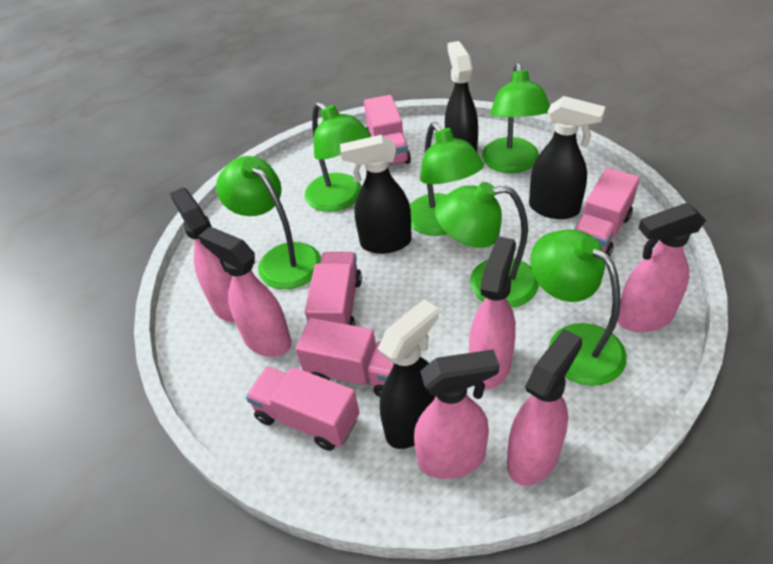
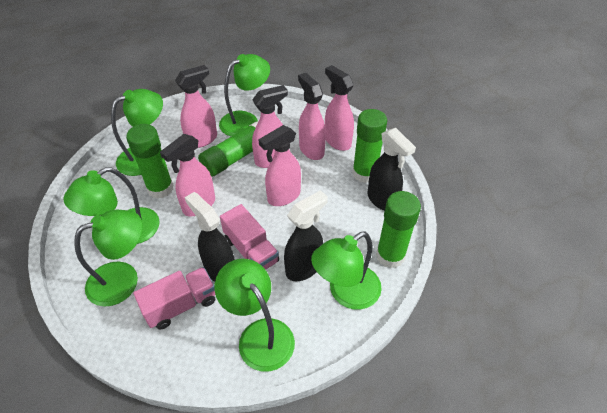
black spray bottle: [340,135,412,254] [377,299,439,449] [445,41,478,152] [529,96,605,219] = 4 -> [185,192,235,282] [284,190,328,281] [367,128,416,211] = 3
green glue stick: none = 0 -> [126,124,174,199] [198,121,259,177] [352,109,387,183] [376,191,421,268] = 4
pink truck: [246,366,360,451] [296,318,394,397] [305,252,362,326] [364,95,411,166] [574,168,640,256] = 5 -> [134,267,215,330] [220,204,279,270] = 2

